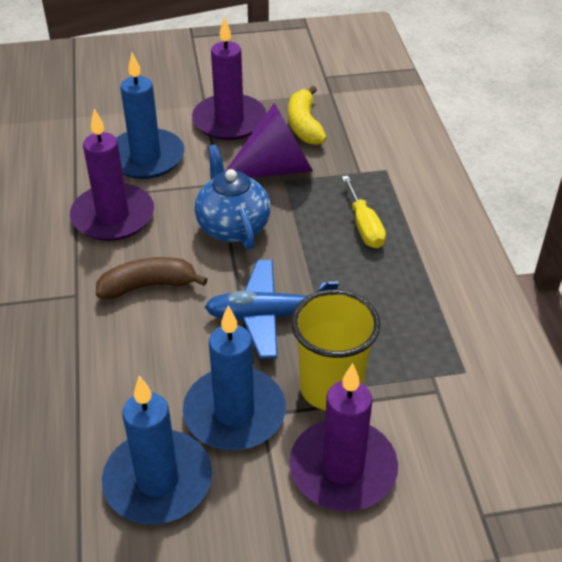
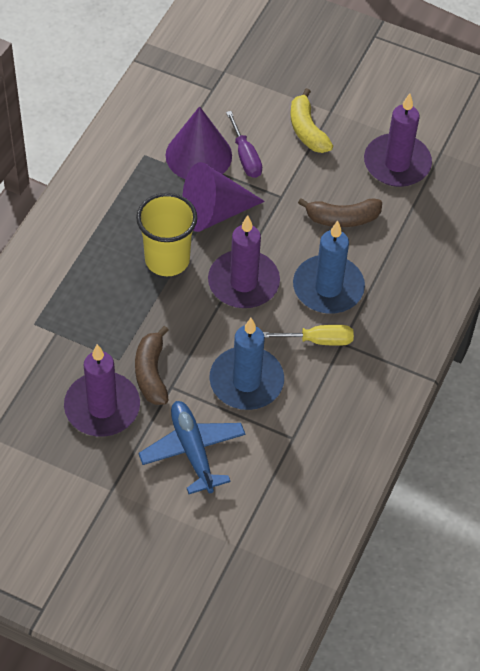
blue candle: [102,376,212,525] [116,52,184,179] [183,306,286,450] = 3 -> [209,318,284,410] [293,221,365,313] = 2
blue teapot: [195,144,271,250] = 1 -> none = 0
brown banana: [96,257,208,299] = 1 -> [135,326,169,405] [298,198,382,227] = 2
purple cone: [226,103,313,178] = 1 -> [166,106,232,179] [182,162,265,232] = 2
purple screwdriver: none = 0 -> [226,111,262,178] = 1

